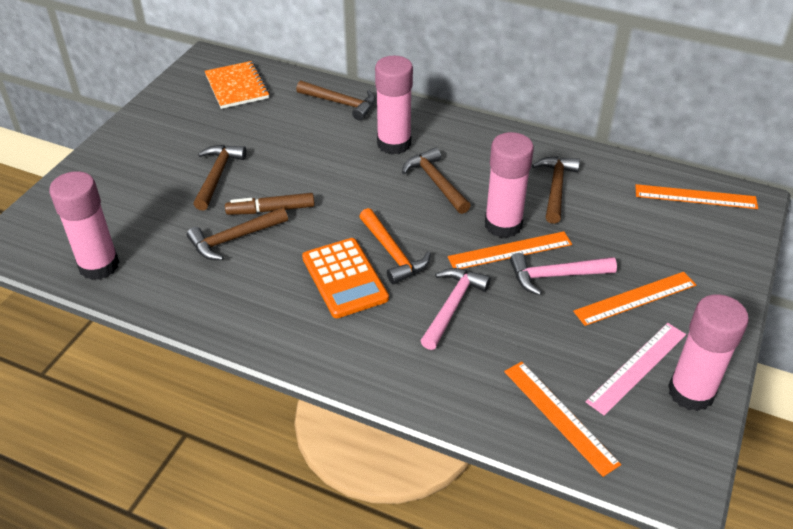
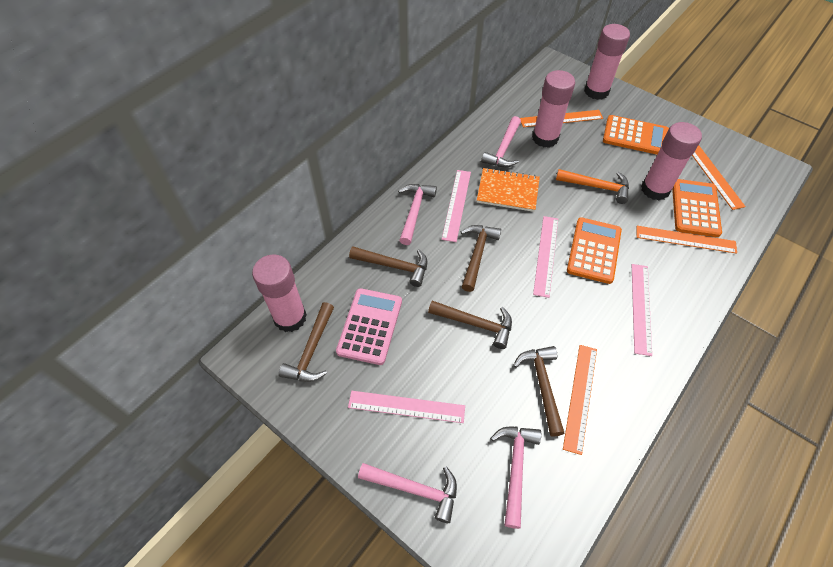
brown marker: [225,193,315,215] = 1 -> none = 0
orange calculator: [302,238,389,318] = 1 -> [567,217,622,284] [603,115,669,155] [672,179,722,237] = 3
pink calculator: none = 0 -> [336,288,402,365] = 1
pink hammer: [421,268,491,350] [510,253,617,295] = 2 -> [358,463,457,523] [398,184,437,245] [481,116,521,167] [491,427,541,529] = 4
pink ruler: [585,323,686,416] = 1 -> [348,391,465,423] [442,170,471,242] [533,216,558,298] [632,264,652,356] = 4

